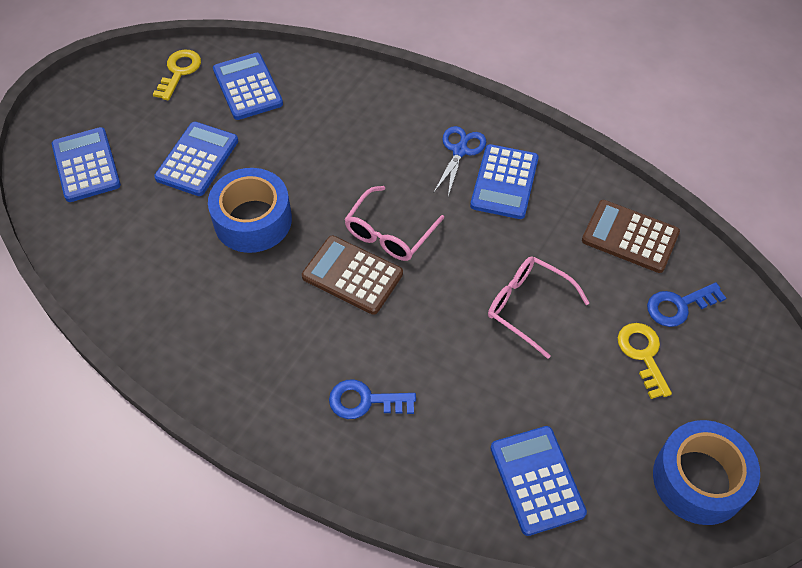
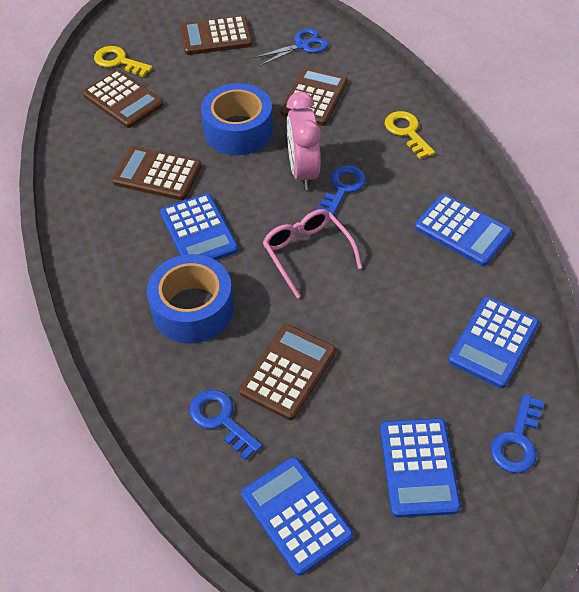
blue key: [329,380,416,419] [647,282,726,327] = 2 -> [189,390,262,461] [316,165,366,216] [490,394,544,473] = 3
brown calculator: [302,236,403,315] [582,200,680,273] = 2 -> [83,70,164,128] [112,146,202,200] [180,16,252,55] [239,324,336,420] [280,67,348,126] = 5
pink clock: none = 0 -> [287,92,321,190] = 1
pink glasses: [344,186,444,261] [488,256,589,359] = 2 -> [263,209,362,298] = 1

